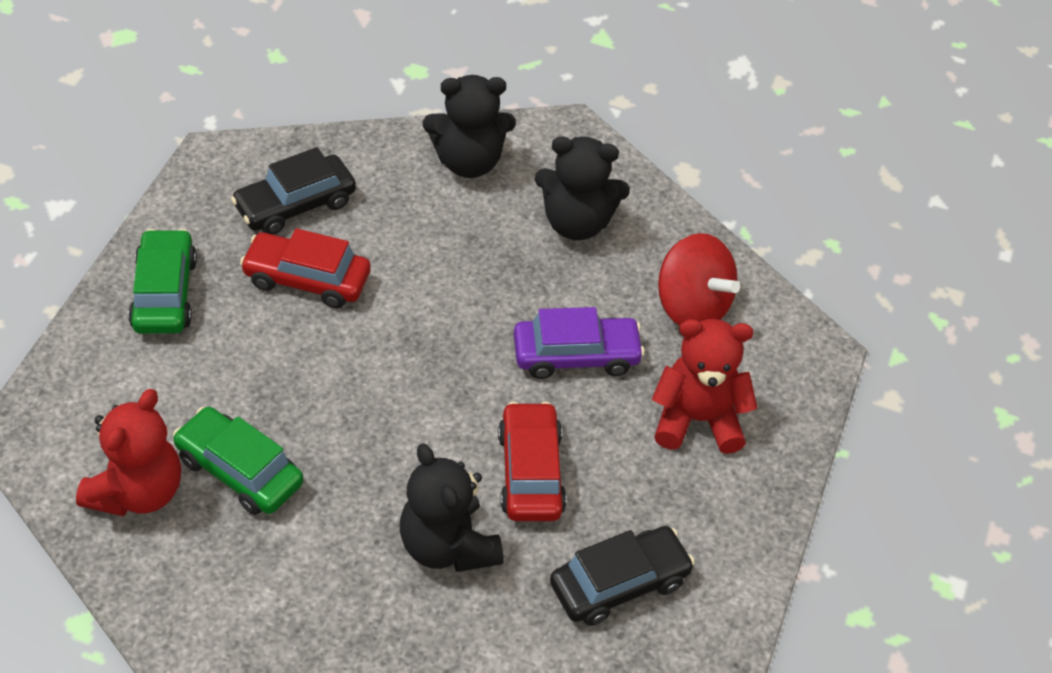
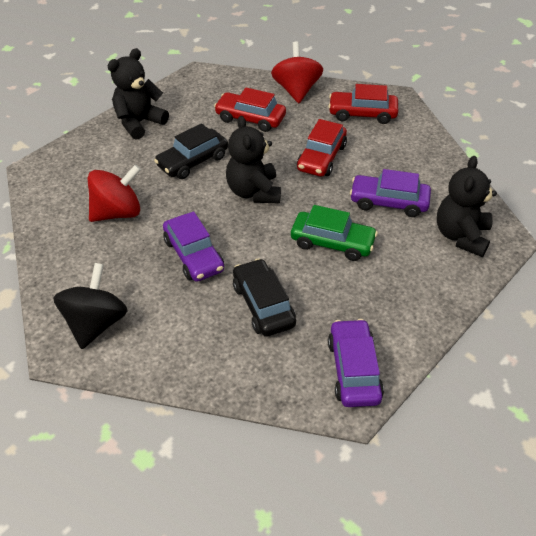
black spinning top: none = 0 -> [53,263,127,349] = 1
green car: [128,229,197,334] [173,407,304,515] = 2 -> [291,205,378,261] = 1
purple car: [514,307,645,379] = 1 -> [163,211,224,282] [328,319,384,407] [350,169,431,217] = 3
red car: [240,228,371,308] [498,402,567,521] = 2 -> [214,88,286,132] [297,119,347,177] [328,84,398,124] = 3
red spinning top: [658,233,740,326] = 1 -> [88,164,141,222] [271,41,323,103] = 2
red teddy bear: [76,389,181,516] [652,319,758,454] = 2 -> none = 0

